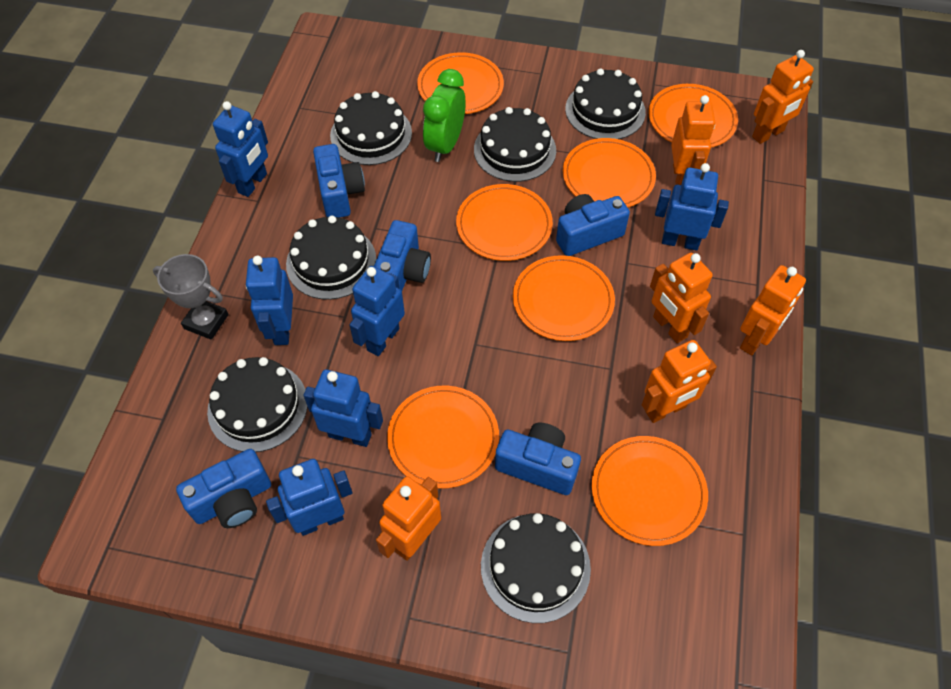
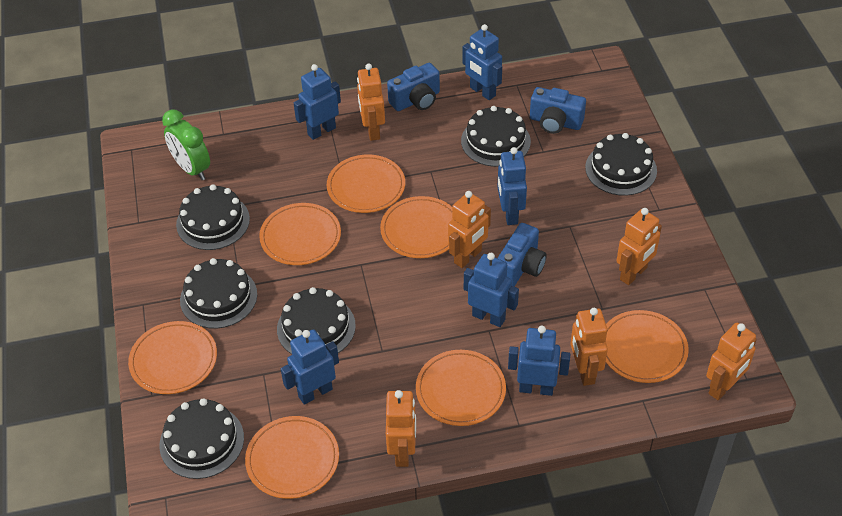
blue camera: [176,449,271,528] [313,144,365,218] [374,220,431,291] [495,423,581,495] [556,194,630,256] = 5 -> [387,63,440,111] [497,223,547,286] [530,87,586,134] = 3
grey trophy: [153,254,229,340] = 1 -> none = 0

